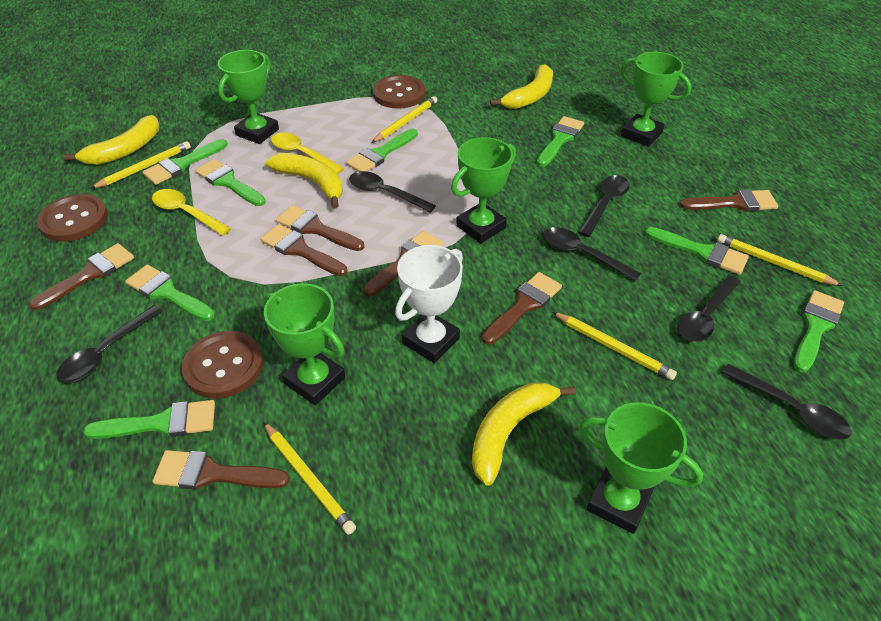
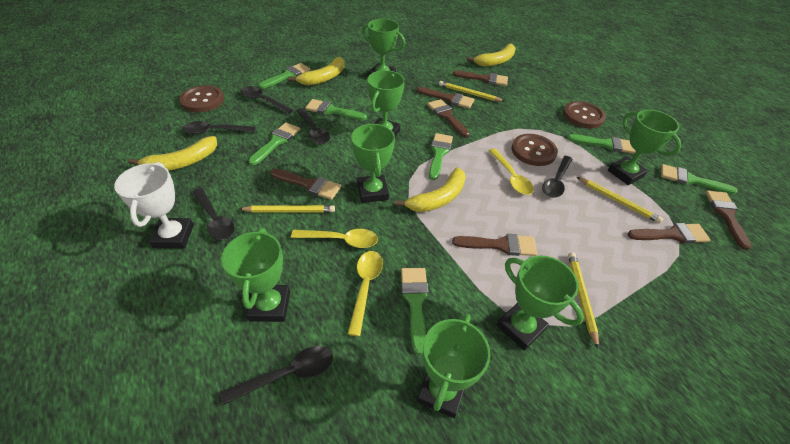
green brush: [83,400,215,439] [125,265,215,321] [142,139,228,185] [195,159,266,206] [346,129,418,172] [537,116,584,167] [645,227,749,275] [794,290,844,372] = 8 -> [248,123,300,165] [258,63,310,89] [305,99,367,120] [401,268,429,355] [429,133,453,180] [567,134,636,154] [661,164,738,194] = 7
green trophy: [218,50,279,144] [263,283,345,405] [451,137,516,243] [579,402,703,534] [621,52,692,147] = 5 -> [221,228,290,322] [351,124,395,203] [362,19,405,75] [367,70,405,137] [417,314,491,418] [497,255,584,350] [608,110,681,185] = 7
yellow pencil: [90,141,191,189] [263,422,356,535] [371,96,437,143] [553,312,677,380] [717,234,843,286] = 5 -> [239,205,335,213] [439,81,504,102] [568,252,599,349] [577,177,663,224] = 4
yellow spoon: [152,189,231,236] [271,133,345,174] = 2 -> [291,229,378,248] [348,251,383,337] [489,149,534,195] = 3

